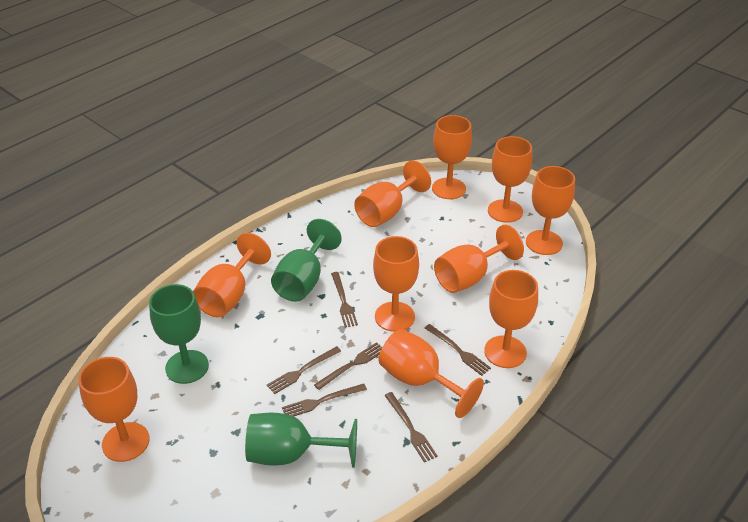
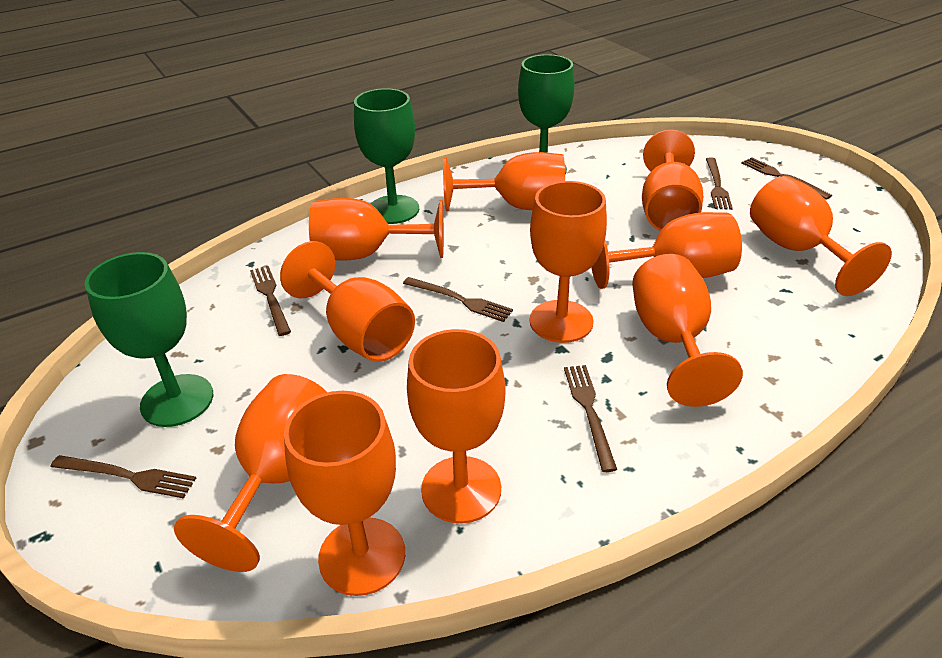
orange goblet: [78,357,150,462] [193,233,271,318] [354,160,431,227] [373,236,419,332] [379,329,484,418] [432,115,472,199] [434,225,524,293] [484,270,538,368] [488,136,532,223] [526,166,575,255] = 10 -> [174,374,327,572] [280,241,415,362] [284,391,405,596] [309,198,444,261] [407,329,506,524] [443,152,565,211] [530,181,607,343] [591,212,742,289] [632,254,743,407] [642,130,703,231] [750,176,892,296] = 11

